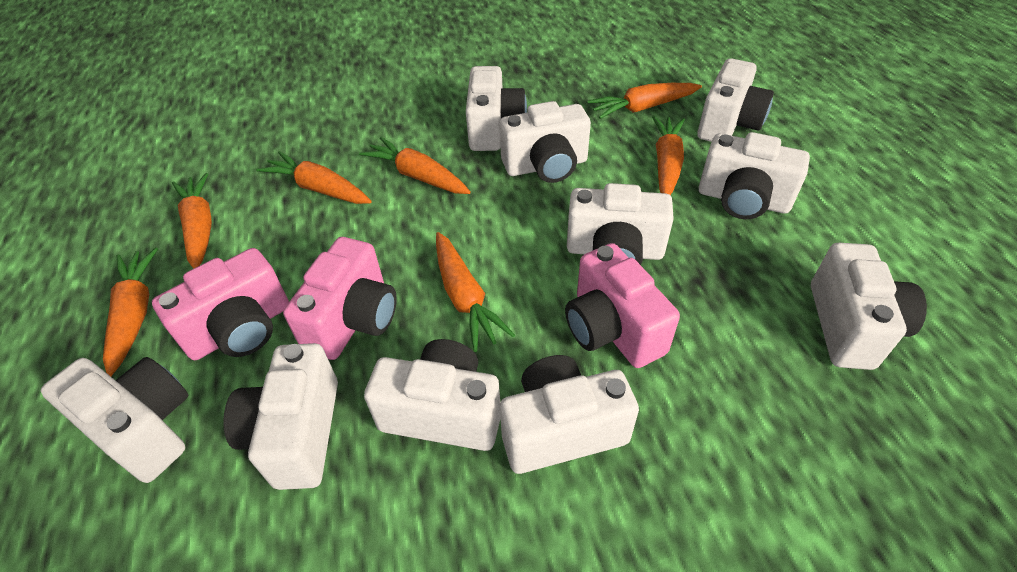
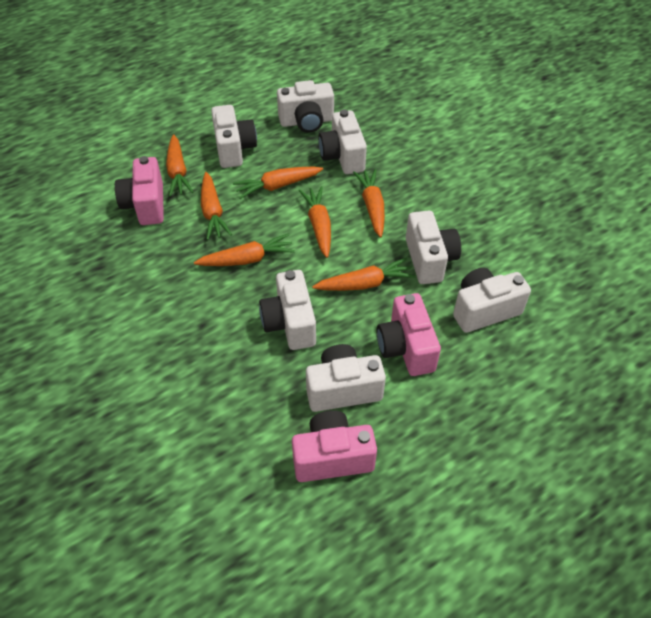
white camera: [41,357,189,483] [223,343,338,490] [364,339,500,451] [466,66,527,151] [500,101,591,183] [500,355,639,474] [567,183,674,265] [697,58,774,142] [699,132,810,219] [811,243,927,370] = 10 -> [211,105,257,168] [259,270,316,350] [277,80,334,133] [306,344,386,412] [318,110,367,174] [405,211,461,284] [453,268,531,333] = 7

